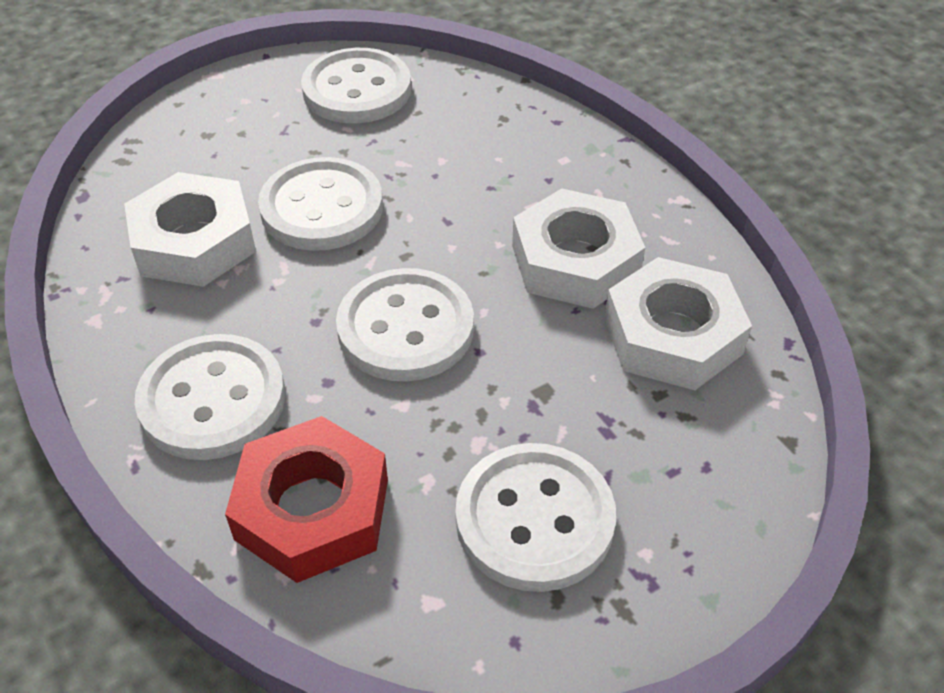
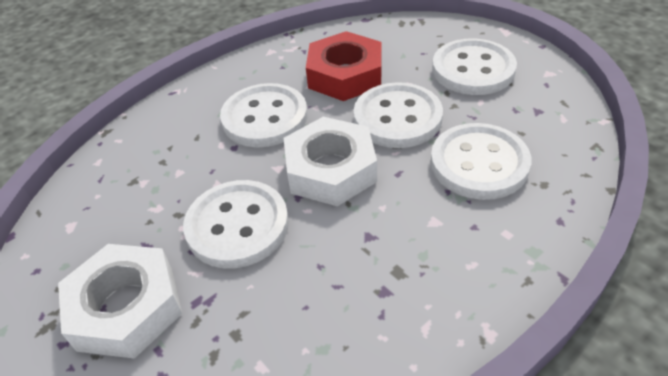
white nut: [124,172,256,287] [512,188,645,309] [604,257,752,390] = 3 -> [58,244,182,359] [284,117,377,206] = 2

